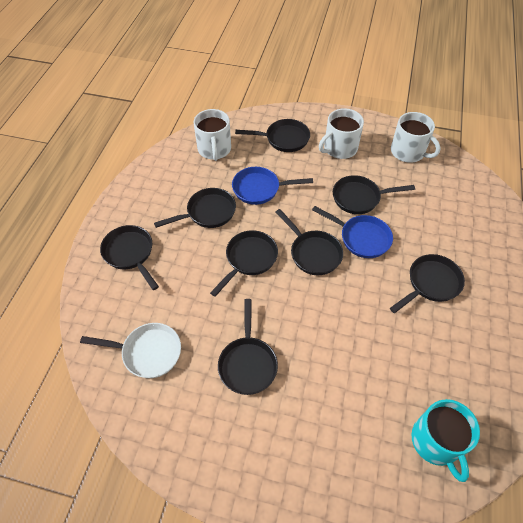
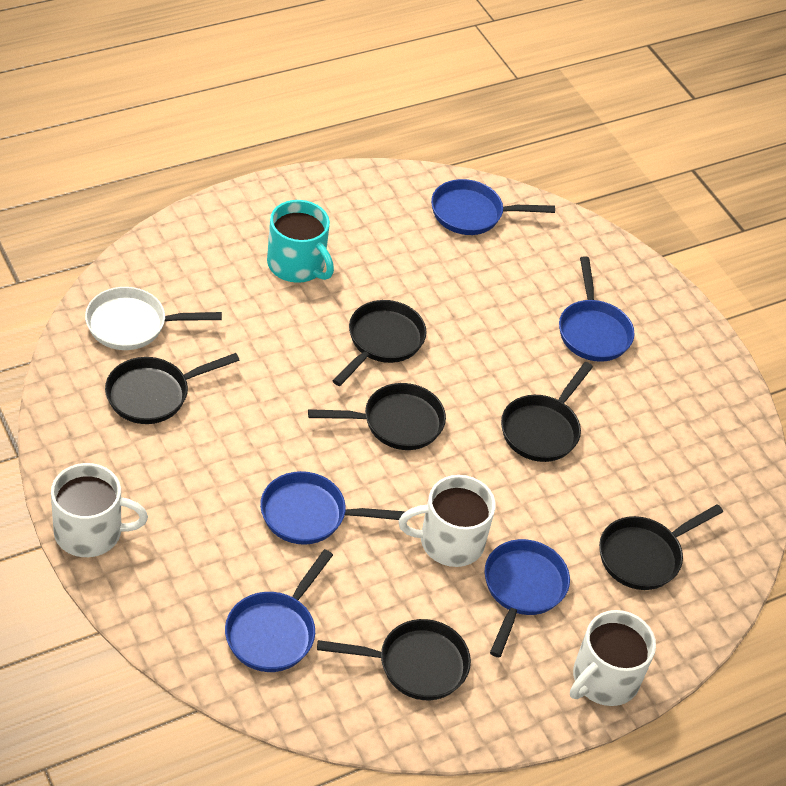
black pan: [100,225,159,290] [154,188,236,228] [210,230,278,297] [218,299,278,395] [235,119,310,152] [276,209,343,275] [333,175,415,214] [390,254,465,313] = 8 -> [105,353,240,424] [308,383,446,450] [317,619,471,700] [333,300,427,386] [501,362,593,462] [599,504,723,590] = 6
blue pan: [232,167,313,205] [312,206,393,258] = 2 -> [225,549,333,672] [260,471,406,545] [431,179,555,235] [485,539,570,657] [559,256,634,362] = 5

